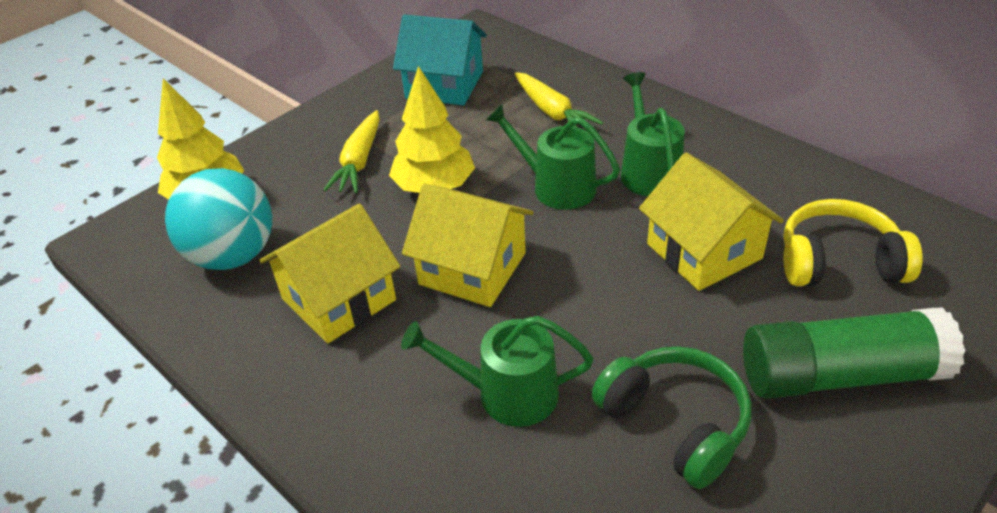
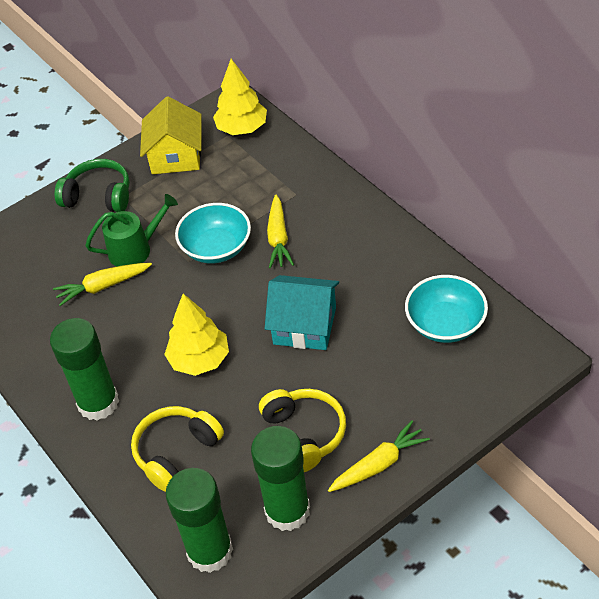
green glue stick: [743,307,965,399] = 1 -> [50,318,119,421] [166,468,233,573] [251,426,310,531] = 3
green watering can: [401,316,593,427] [486,104,620,210] [621,72,685,196] = 3 -> [85,194,178,267] = 1
turquoise ball: [165,168,272,270] = 1 -> none = 0
turquoise bowl: none = 0 -> [175,203,251,264] [405,275,488,343] = 2
yellow carrot: [323,110,380,193] [515,72,603,127] = 2 -> [53,263,152,306] [267,195,294,268] [328,420,430,492] = 3
yellow headphones: [783,199,923,286] = 1 -> [131,406,224,492] [259,389,346,472] = 2
yellow house: [259,204,400,344] [402,184,533,307] [639,153,784,291] = 3 -> [140,96,202,174] = 1

